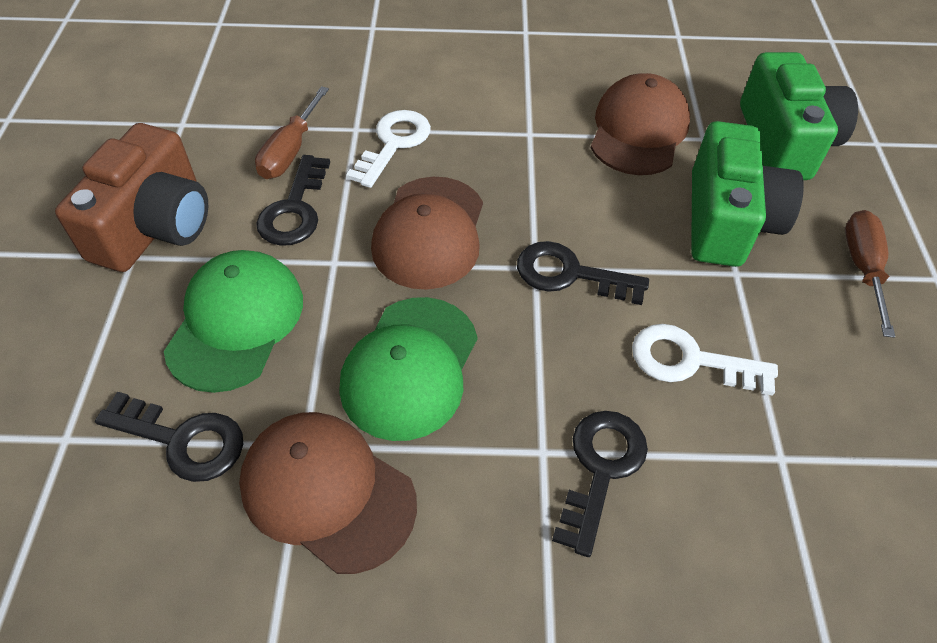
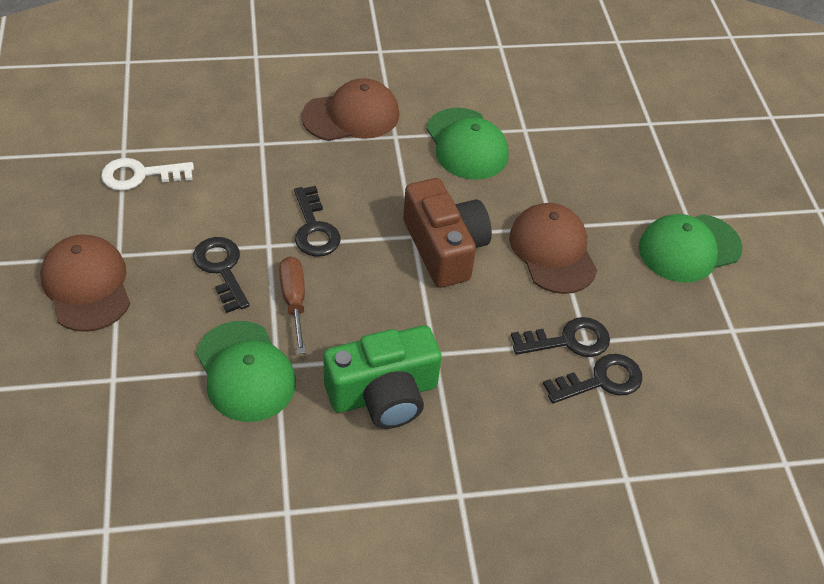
brown screwdriver: [255,86,329,179] [845,210,895,338] = 2 -> [279,256,306,354] = 1
green camera: [691,121,804,267] [740,52,858,180] = 2 -> [324,325,442,429] = 1
green cap: [164,250,303,393] [339,297,478,441] = 2 -> [196,321,296,422] [426,108,509,180] [639,214,742,283] = 3
white key: [346,110,431,188] [632,324,778,396] = 2 -> [101,158,194,191] = 1

